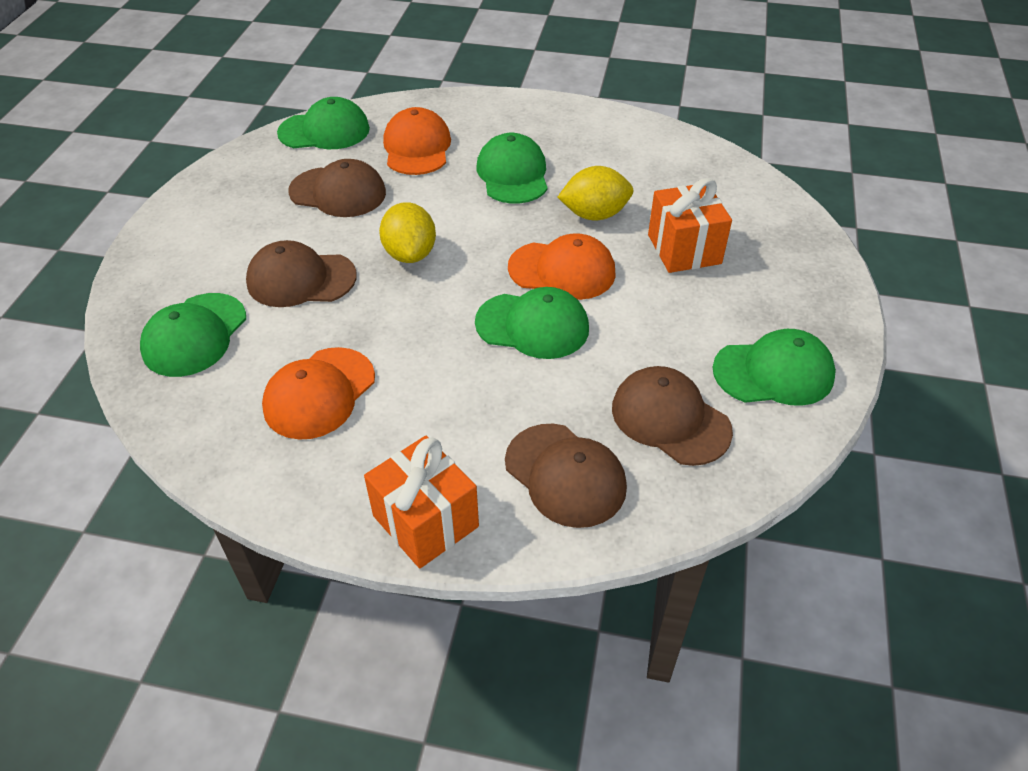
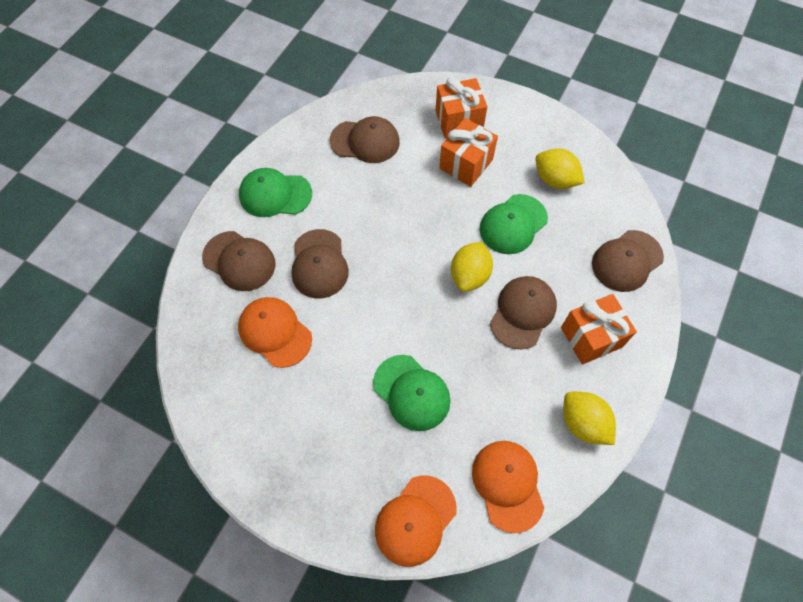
brown cap: [246,240,357,307] [288,159,386,217] [505,424,627,528] [612,366,733,466] = 4 -> [202,231,275,291] [292,229,349,298] [330,116,400,163] [490,276,557,349] [592,230,664,292] = 5
green cap: [140,293,246,377] [277,97,370,149] [475,287,589,359] [476,133,548,204] [713,329,836,406] = 5 -> [239,168,312,217] [373,355,451,431] [480,194,548,254] = 3
orange gift: [364,436,479,569] [648,178,732,273] = 2 -> [435,77,487,139] [439,118,498,187] [561,294,637,364] = 3
yellow lemon: [379,202,436,263] [558,166,633,221] = 2 -> [451,242,493,292] [536,148,585,189] [563,392,616,445] = 3

